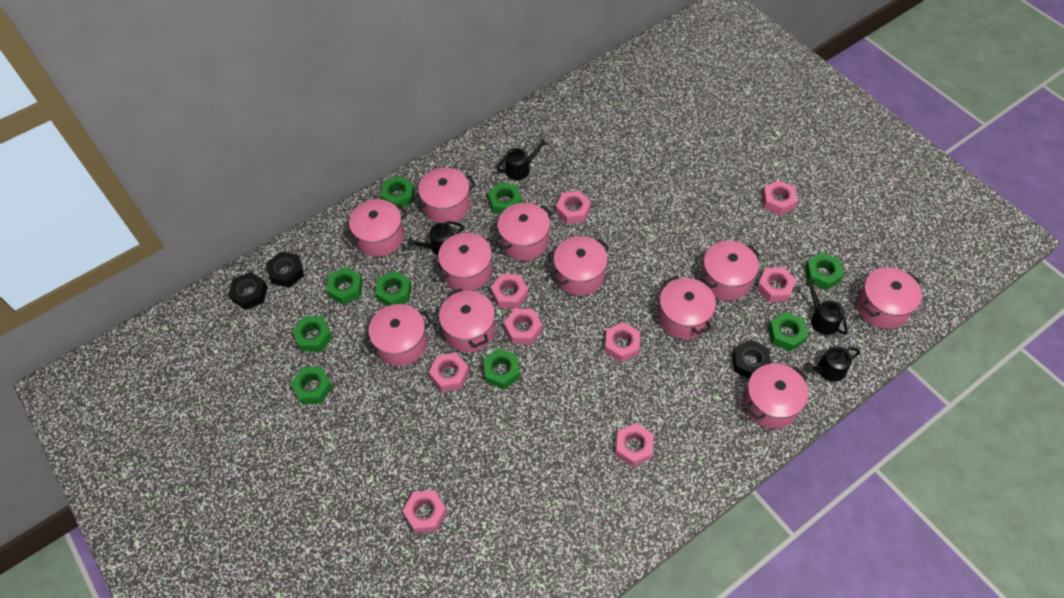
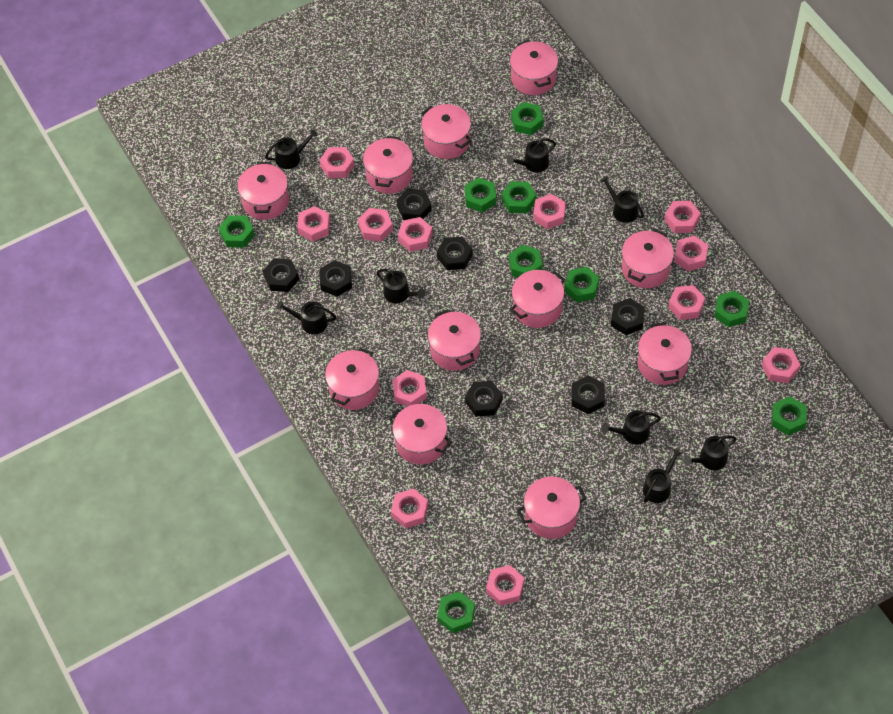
black nut: [228,272,268,310] [267,252,304,287] [732,340,771,379] = 3 -> [263,258,299,292] [319,260,352,297] [397,189,432,220] [437,237,473,270] [465,381,503,416] [572,376,605,414] [611,298,645,335] = 7
black watering can: [407,221,464,255] [497,139,548,180] [803,346,860,382] [805,280,848,335] = 4 -> [265,129,318,169] [277,301,336,335] [376,269,425,304] [507,138,556,173] [600,176,644,223] [601,411,661,445] [643,449,682,503] [683,436,737,470] = 8
pink nut: [403,490,447,533] [429,353,469,392] [491,274,528,309] [504,308,542,345] [556,191,591,224] [605,322,640,362] [615,423,654,467] [757,267,796,302] [762,180,797,215] = 9 -> [297,206,330,242] [320,147,355,179] [358,208,393,242] [391,488,428,528] [392,370,427,407] [398,217,433,252] [486,565,524,606] [533,194,566,229] [664,201,701,233] [668,285,705,320] [674,235,709,271] [762,347,800,383] = 12

